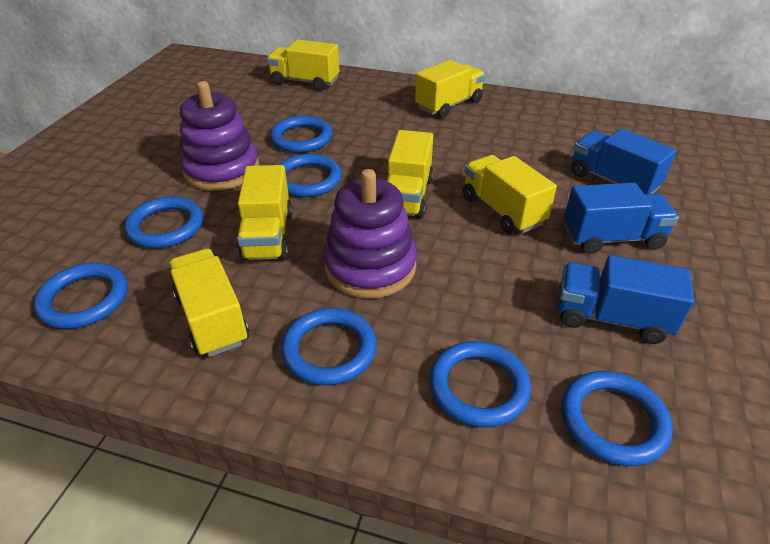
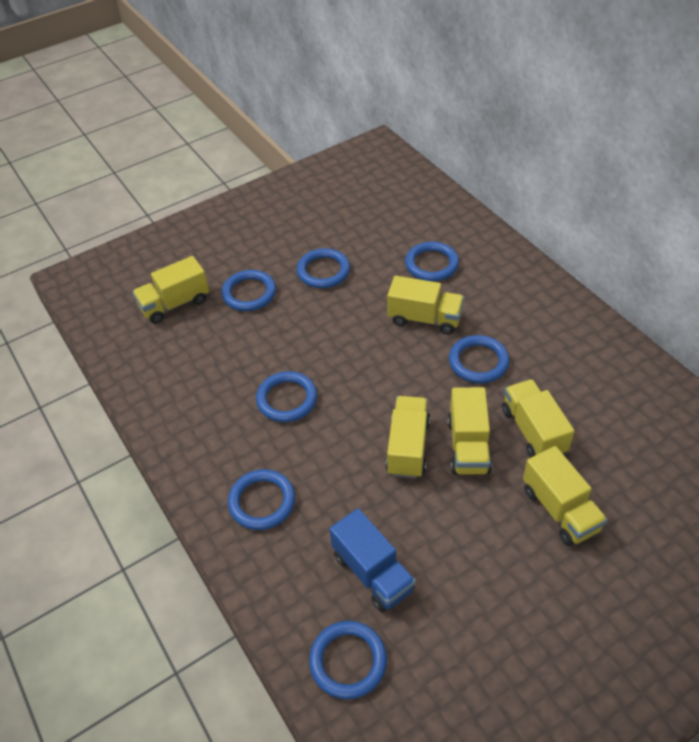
blue truck: [558,255,694,344] [564,183,679,254] [571,129,677,194] = 3 -> [329,508,416,612] = 1
purple stacking toy: [180,81,259,191] [323,169,417,299] = 2 -> none = 0

